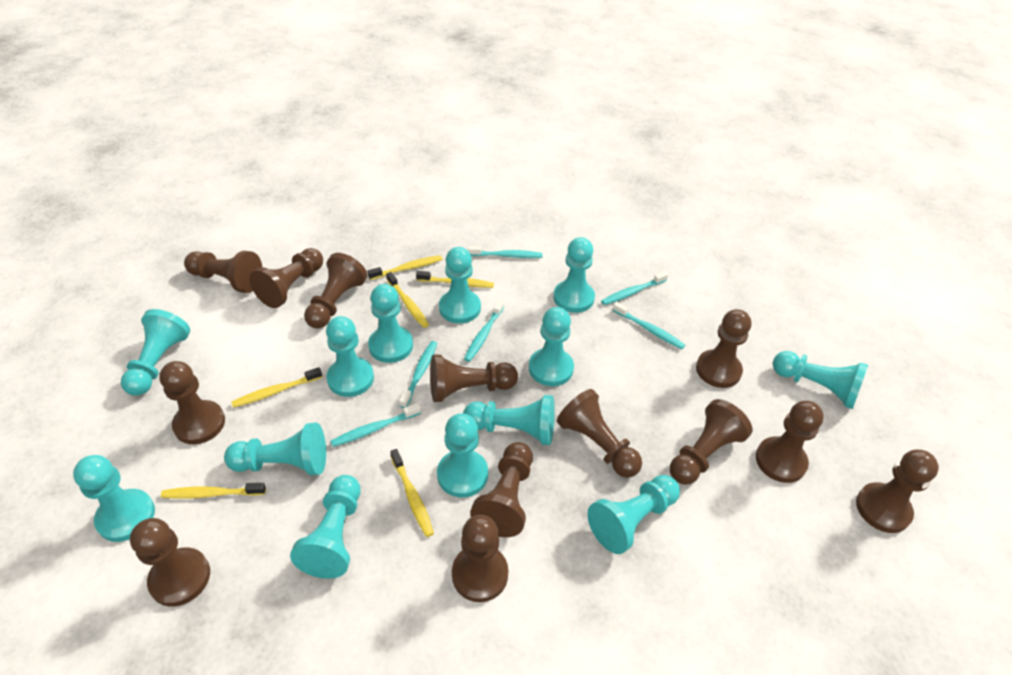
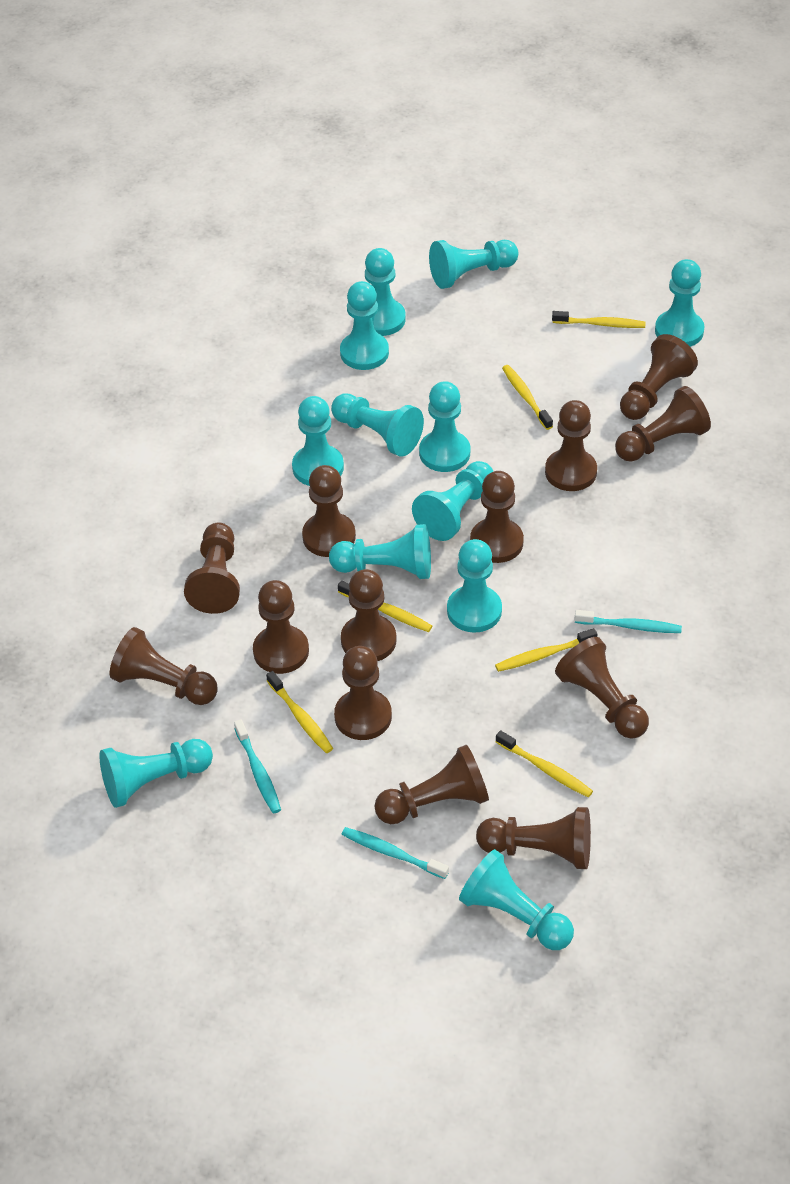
turquoise pawn: [73,455,155,542] [121,309,190,396] [224,422,326,475] [290,475,361,579] [326,316,374,397] [368,284,413,363] [437,414,488,497] [439,247,481,323] [463,395,555,445] [529,307,574,386] [554,237,595,313] [587,475,680,554] [773,351,868,409] = 13 -> [100,739,213,808] [292,396,344,486] [329,524,431,579] [331,393,424,456] [340,281,389,370] [365,248,406,336] [412,461,493,541] [419,381,470,472] [429,240,519,289] [447,539,502,633] [459,849,574,950] [655,259,704,347] = 12
turquoise toothbrush: [331,403,421,447] [399,341,437,408] [464,299,504,362] [468,246,543,258] [601,271,668,305] [613,302,685,349] = 6 -> [234,719,281,814] [341,827,449,879] [574,610,682,633] = 3

